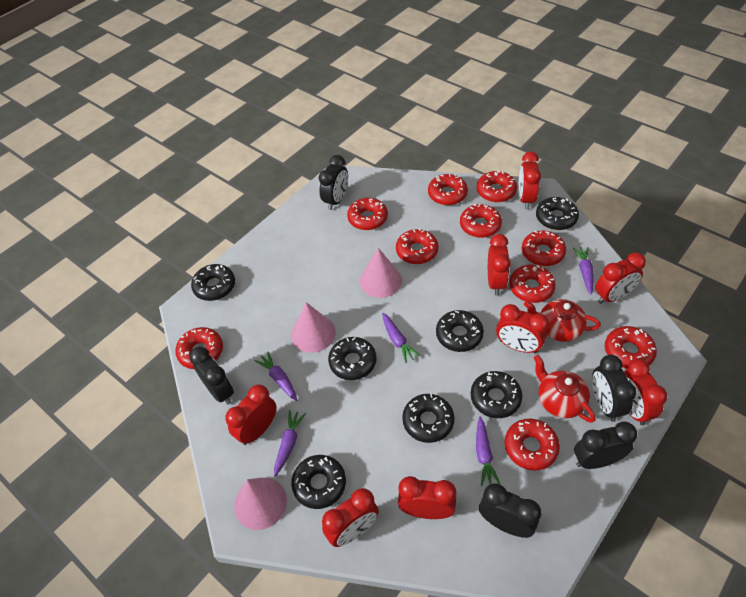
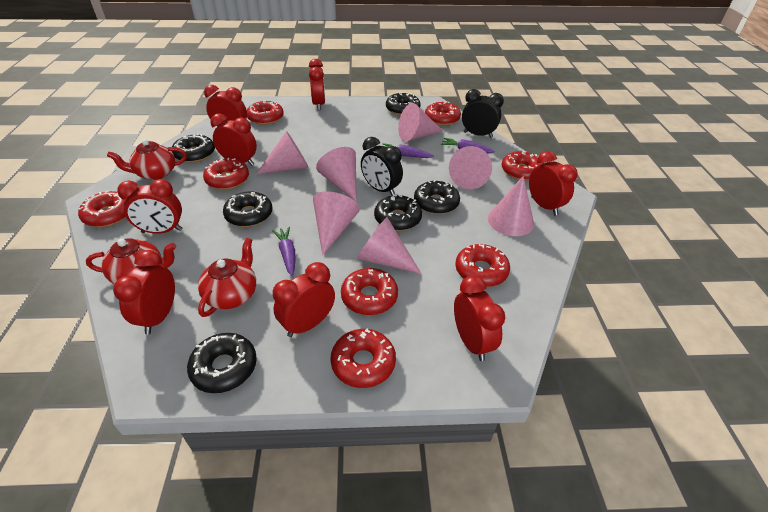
black clock: [189,347,234,405] [319,155,348,210] [479,484,541,538] [574,422,637,469] [592,355,636,422] = 5 -> [361,137,403,196] [462,89,504,138] = 2
black donut: [191,264,235,301] [291,455,346,509] [328,337,377,380] [402,394,454,443] [436,310,484,352] [471,371,523,418] [536,197,579,230] = 7 -> [171,133,215,163] [187,333,257,393] [223,191,272,227] [374,194,422,231] [386,92,421,115] [414,180,460,214] = 6
pink cone: [234,478,287,530] [291,302,336,353] [360,248,402,298] = 3 -> [256,131,309,174] [313,192,360,255] [316,147,357,202] [357,217,422,274] [398,103,443,141] [449,146,492,189] [488,176,534,236] = 7
purple carrot: [255,351,297,401] [274,410,306,477] [382,313,420,363] [476,417,500,486] [573,247,594,295] = 5 -> [272,227,295,276] [383,143,434,158] [441,138,495,153] = 3
red donut: [175,327,223,369] [347,198,388,230] [396,228,439,264] [428,174,468,205] [460,204,502,238] [477,170,517,202] [505,419,560,470] [509,265,556,303] [522,231,566,266] [605,326,657,369] = 10 -> [78,190,127,227] [203,158,249,190] [247,100,284,125] [330,329,396,388] [341,268,398,315] [425,101,461,126] [455,244,510,287] [502,151,544,181] = 8
red teapot: [524,299,601,342] [534,355,595,423] = 2 -> [86,238,176,284] [107,139,187,180] [198,238,256,317] = 3

